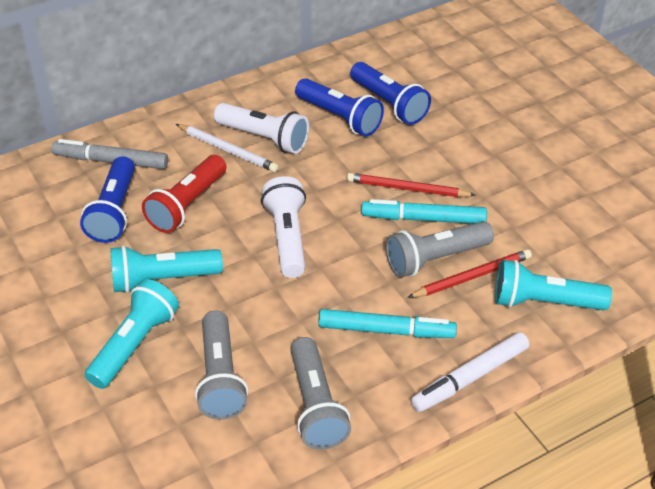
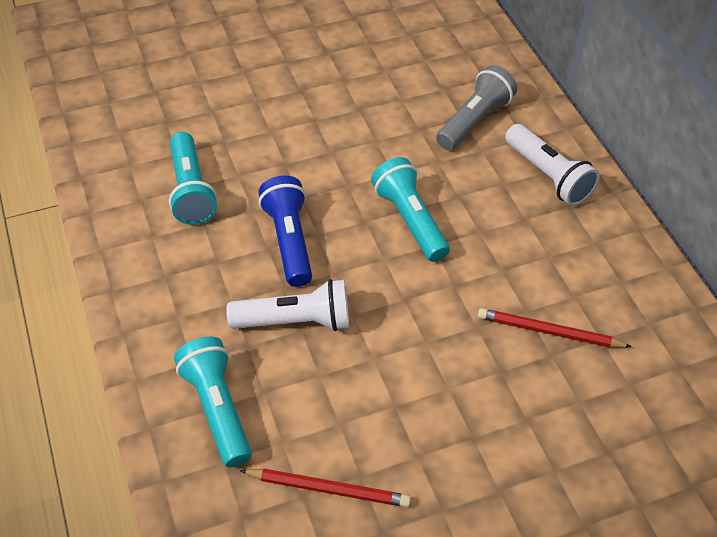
blue flashlight: [80,156,135,243] [295,78,384,136] [350,62,431,125] = 3 -> [258,176,312,287] = 1
grey flashlight: [195,310,248,420] [290,337,351,450] [386,221,494,278] = 3 -> [436,65,517,151] = 1
grey marker: [51,139,168,169] = 1 -> none = 0
red flashlight: [142,155,226,233] = 1 -> none = 0
turquoise marker: [318,309,457,338] [361,199,487,224] = 2 -> none = 0
white marker: [411,332,529,412] = 1 -> none = 0
white pencil: [176,124,278,172] = 1 -> none = 0

